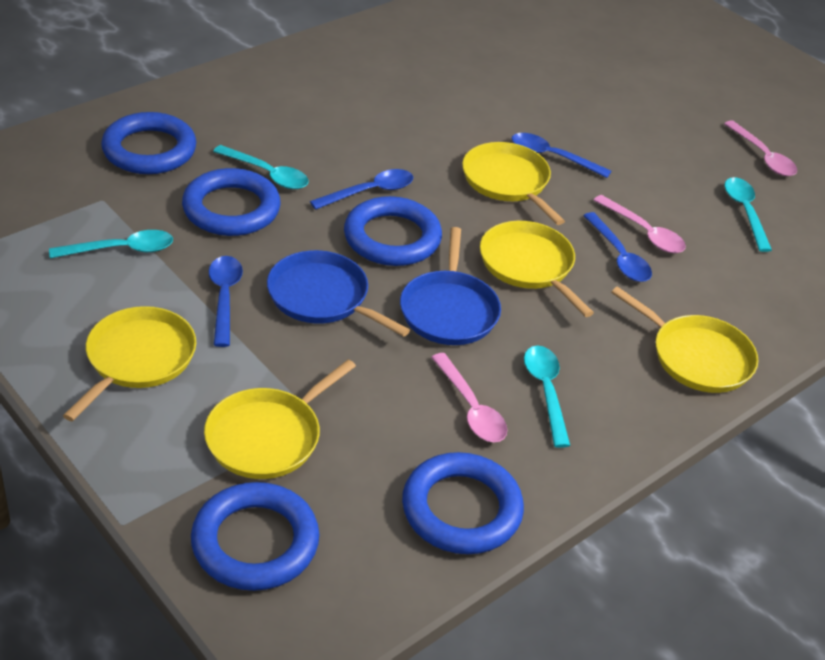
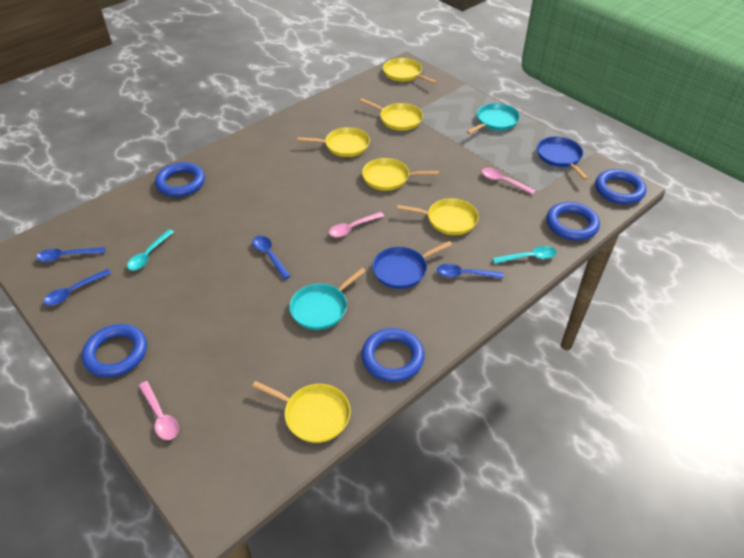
turquoise pan: none = 0 -> [289,268,366,330] [467,103,520,134] = 2
turquoise spoon: [49,230,173,258] [213,145,308,189] [524,346,570,448] [725,177,772,252] = 4 -> [127,229,174,270] [492,246,557,264] = 2
yellow pan: [63,306,196,421] [204,359,356,479] [462,142,565,225] [480,221,594,317] [611,286,759,393] = 5 -> [252,381,351,443] [297,127,370,157] [360,98,423,131] [362,158,439,191] [383,58,437,84] [397,198,479,235] = 6

